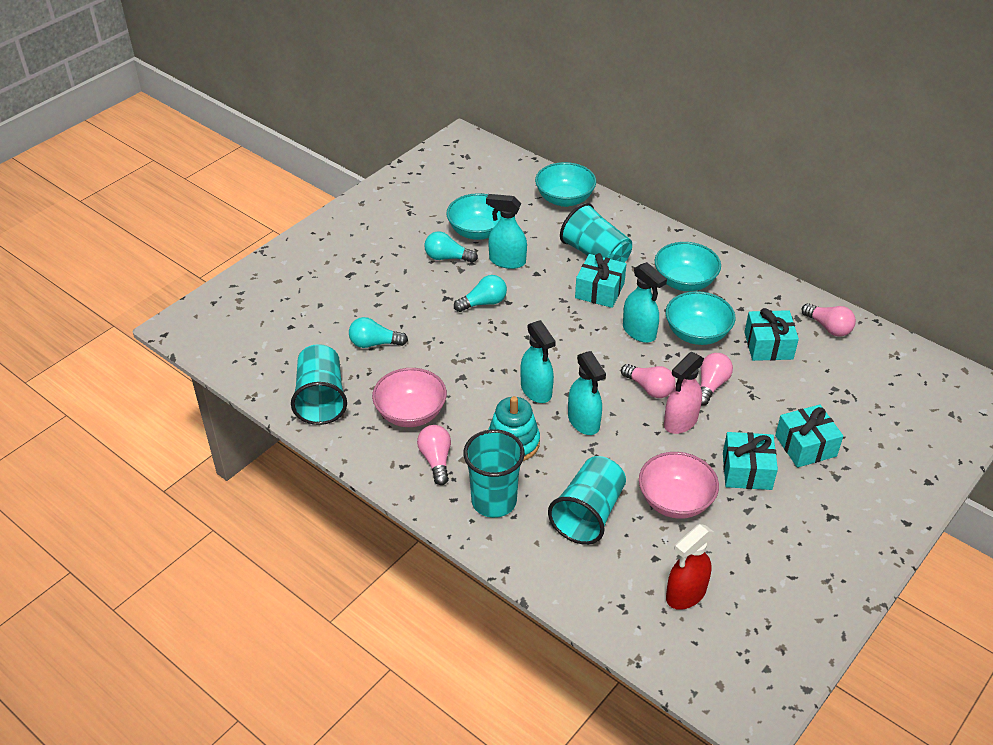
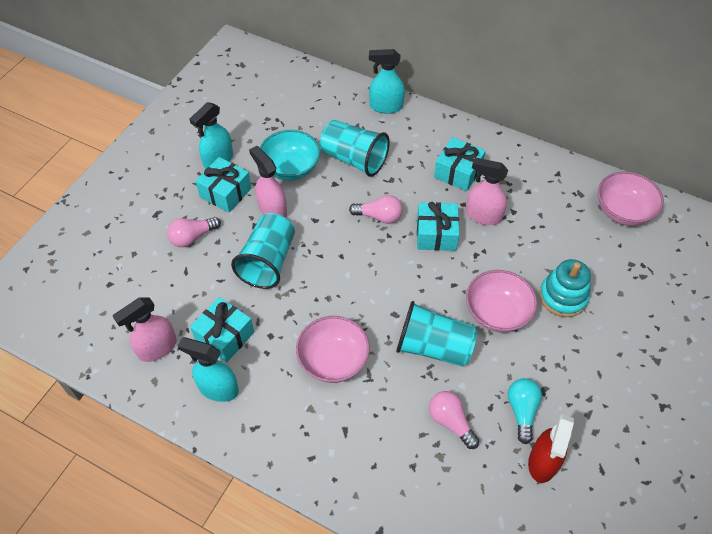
pink bowl: [372,368,447,427] [639,452,719,519] = 2 -> [296,316,370,383] [466,270,537,333] [598,171,664,226] = 3
pink light bulb: [417,425,451,485] [621,364,676,398] [700,353,733,406] [801,303,856,336] = 4 -> [167,217,221,247] [349,195,403,224] [429,391,479,449] = 3
pink spray bottle: [664,352,704,434] = 1 -> [113,297,177,362] [249,146,287,218] [466,158,508,225] = 3
turquoise bowl: [446,193,501,240] [535,162,596,207] [655,242,721,291] [666,291,736,345] = 4 -> [260,130,320,181] = 1
turquoise cup: [291,344,347,425] [463,429,525,518] [548,456,626,545] [560,203,632,263] = 4 -> [231,213,295,289] [320,120,390,177] [396,301,478,367] = 3
turquoise light bulb: [349,317,408,348] [424,232,478,263] [454,275,507,312] = 3 -> [508,378,542,444] = 1
turquoise spray bottle: [486,194,527,269] [520,320,556,403] [568,351,606,435] [623,262,667,343] = 4 -> [178,337,239,402] [189,102,233,169] [369,49,405,114] = 3

